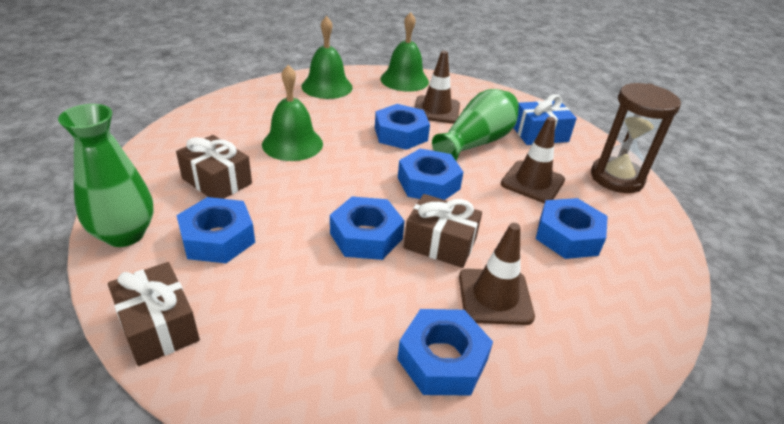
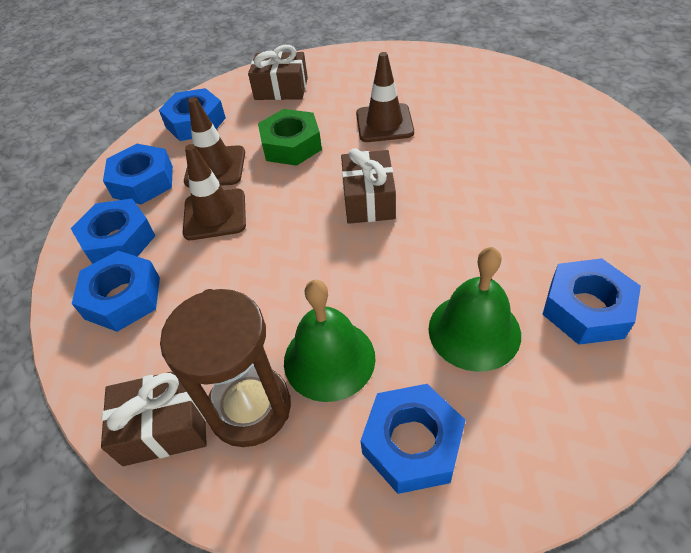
blue gift: [514,94,577,145] = 1 -> none = 0
green bell: [262,65,323,161] [302,16,353,99] [381,12,429,92] = 3 -> [284,280,376,402] [428,247,521,372] = 2
green nut: none = 0 -> [258,109,322,166] = 1
green vase: [58,104,154,247] [432,89,519,160] = 2 -> none = 0

